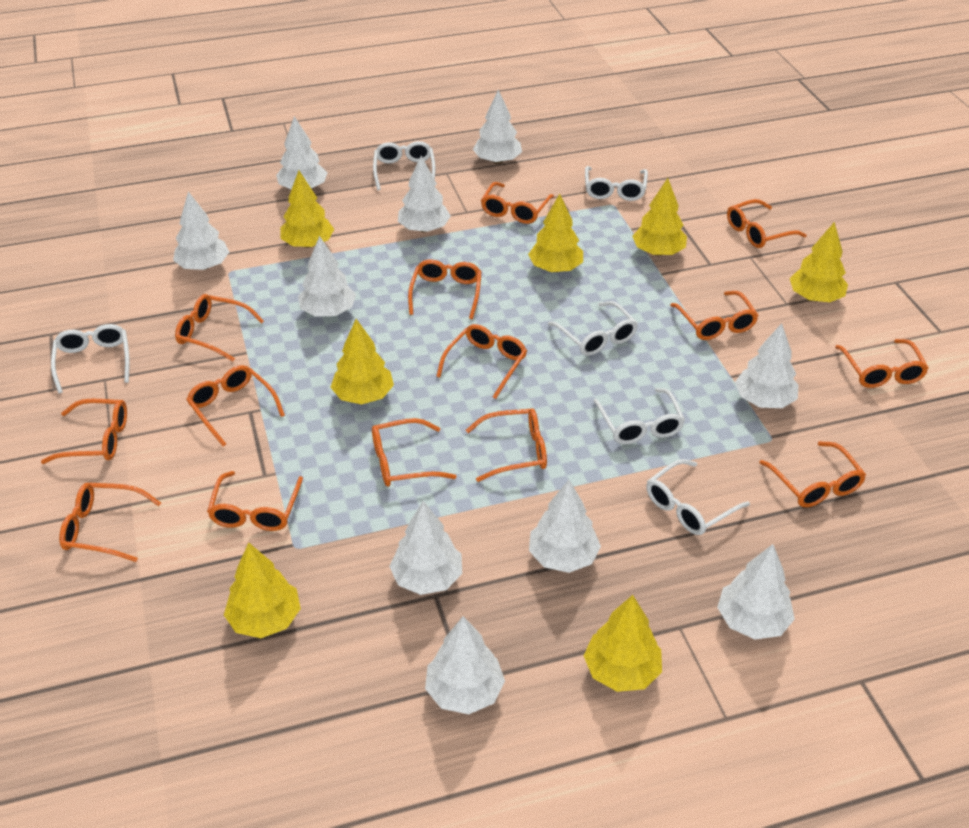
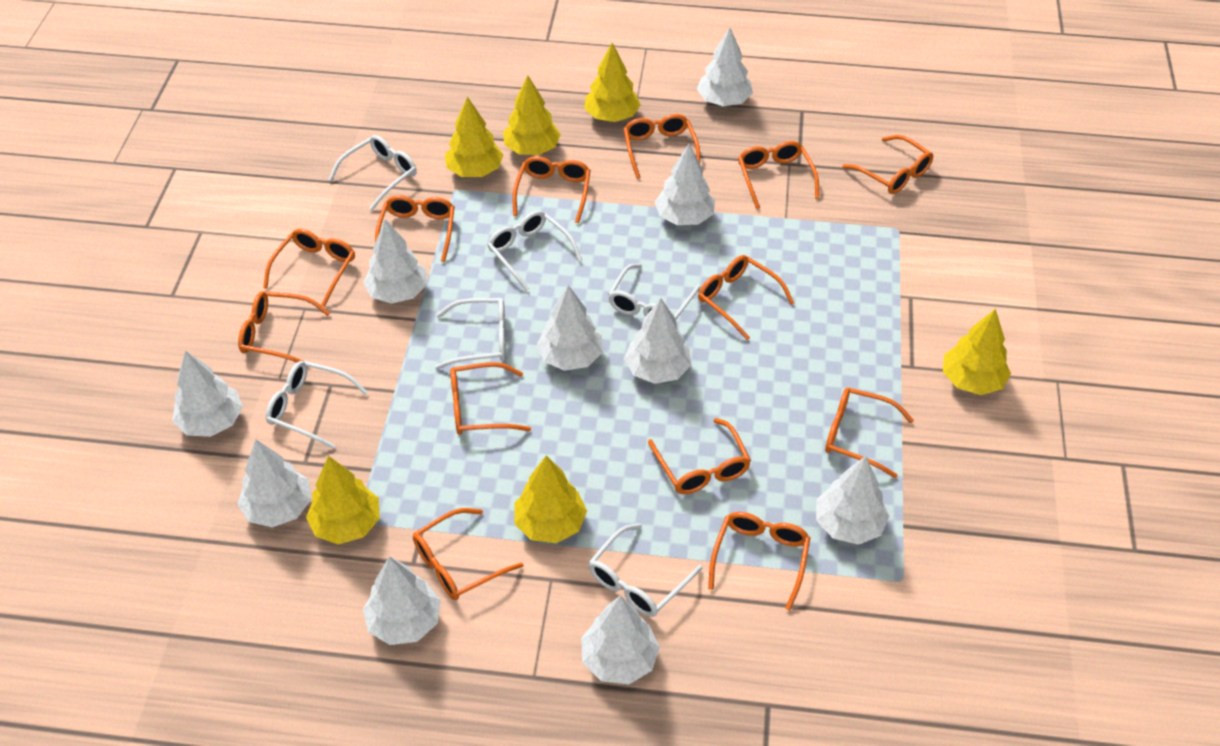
orange glasses: [41,399,127,464] [59,483,161,562] [175,294,264,361] [186,365,285,447] [207,471,303,531] [372,418,457,487] [408,259,482,319] [436,324,527,399] [466,408,547,482] [481,182,554,224] [670,291,759,340] [727,199,806,248] [759,441,866,507] [835,339,929,388] = 14 -> [238,291,330,367] [263,229,355,307] [375,195,455,262] [413,508,523,600] [450,362,531,435] [512,156,591,223] [624,114,700,179] [648,418,751,494] [698,255,794,340] [708,512,810,611] [738,141,819,209] [825,388,914,478] [842,135,933,194] = 13
yellow tree: [224,542,301,638] [280,171,334,248] [330,319,394,405] [528,194,583,272] [584,595,662,692] [632,178,687,256] [790,222,848,302] = 7 -> [306,456,380,544] [445,97,504,177] [503,75,561,155] [514,455,587,543] [584,43,641,122] [943,309,1011,395] = 6

